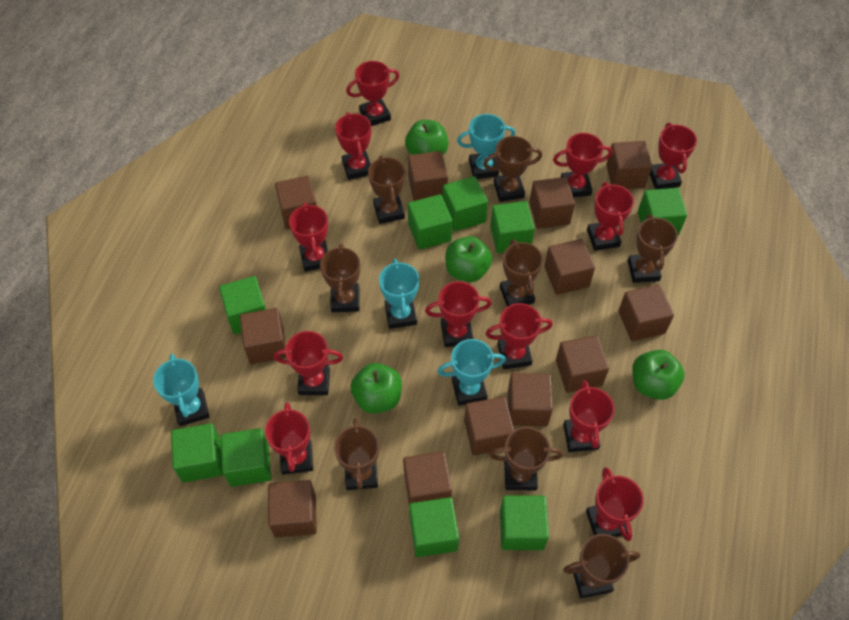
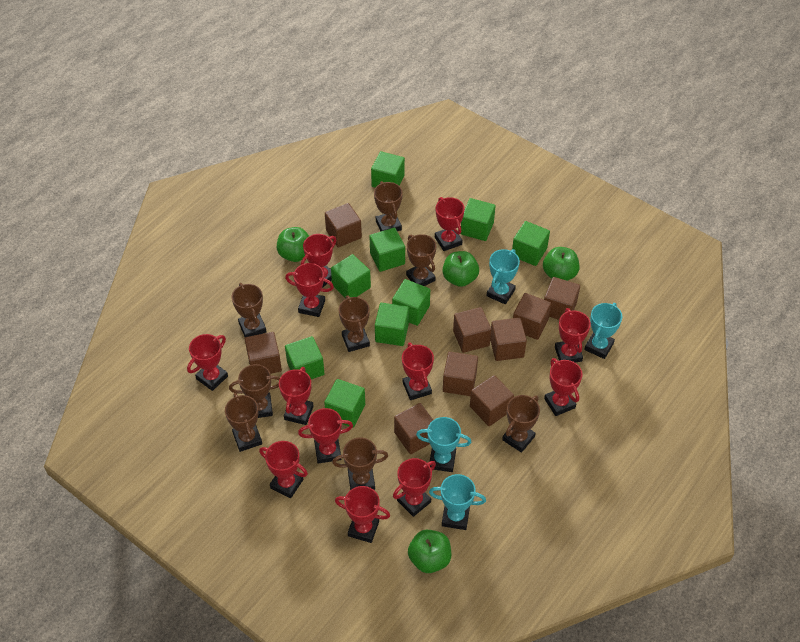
brown cube: [240,308,287,364] [268,480,317,538] [275,176,317,229] [403,451,452,504] [408,151,448,201] [464,397,514,455] [508,373,553,426] [529,177,575,229] [544,239,595,295] [556,335,609,393] [606,141,652,189] [618,284,674,341] = 12 -> [245,332,282,374] [325,203,362,247] [394,403,433,454] [443,351,478,396] [453,307,492,353] [470,375,514,426] [490,318,527,361] [513,293,551,340] [544,277,580,320] = 9

